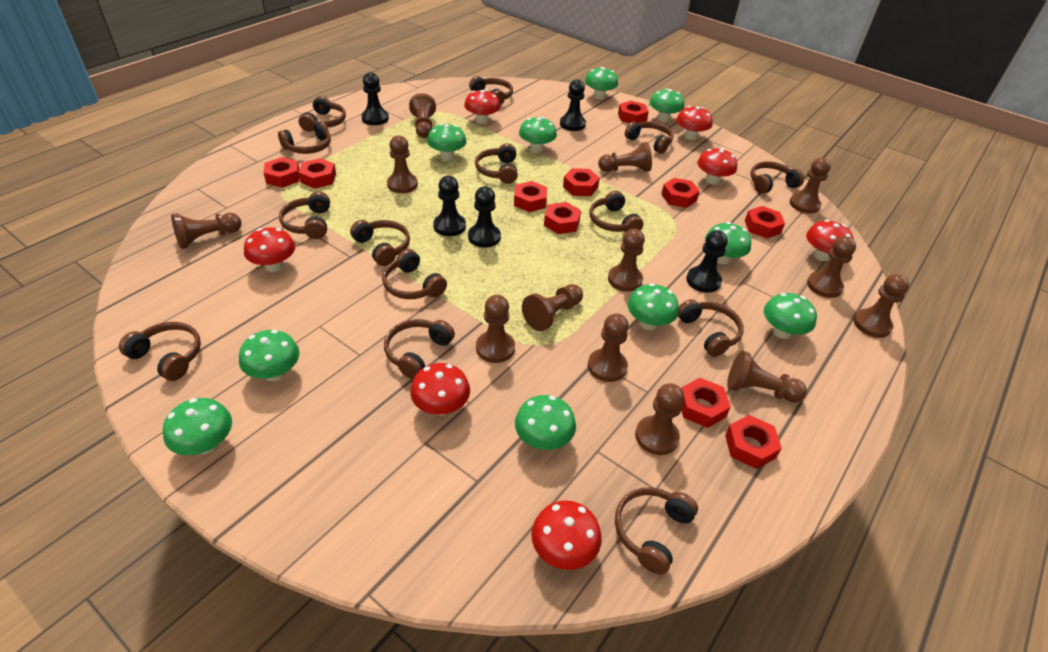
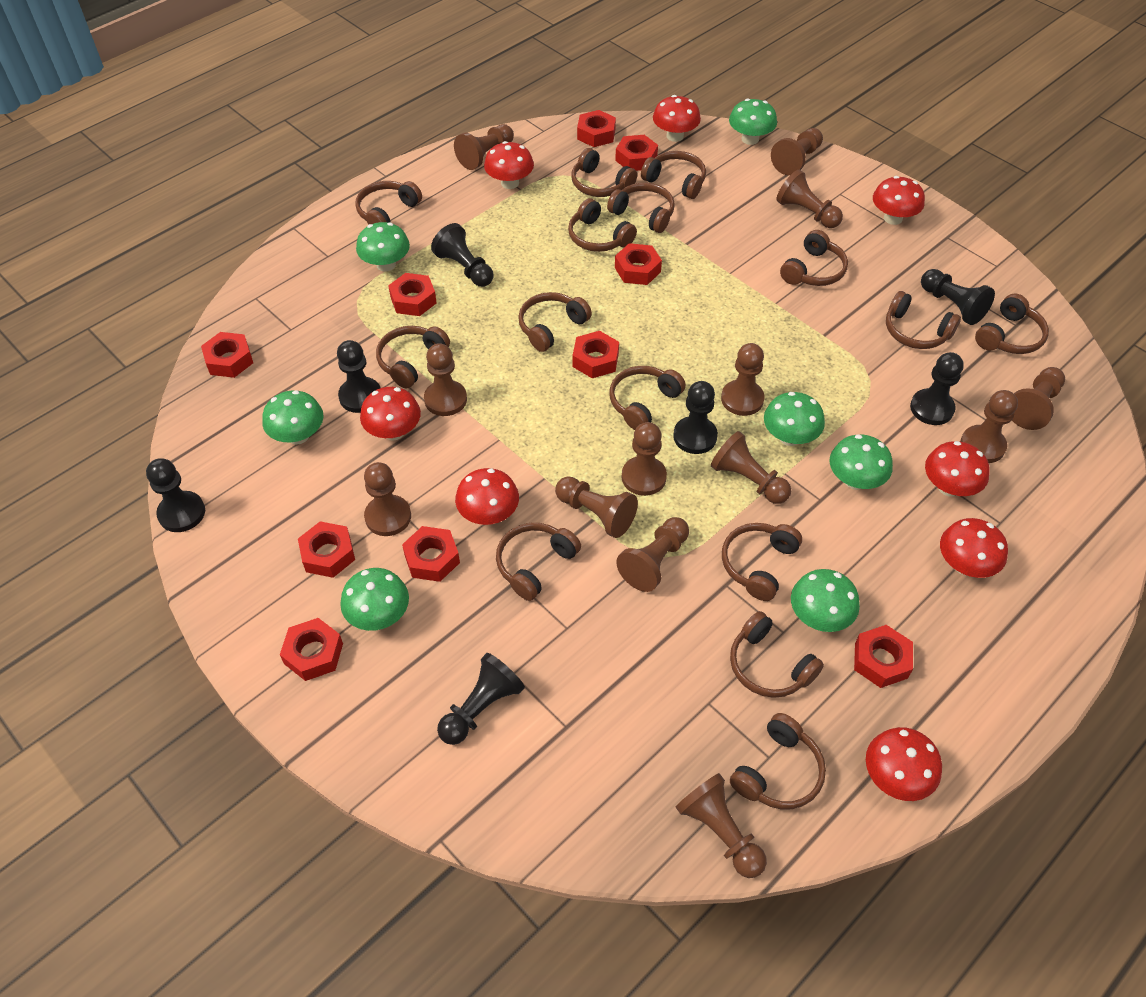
black pawn: [361,72,389,125] [433,176,466,236] [468,186,501,248] [560,79,586,131] [686,230,728,293] = 5 -> [146,458,205,532] [337,340,381,413] [431,223,493,287] [437,653,525,745] [673,381,718,454] [910,352,964,425] [921,269,995,325] = 7
brown headphones: [119,322,201,381] [278,121,331,154] [279,192,330,239] [298,96,346,132] [350,220,410,266] [382,249,447,299] [384,319,455,379] [469,76,513,106] [475,143,518,184] [589,191,644,233] [615,487,698,575] [625,121,674,154] [678,299,744,357] [750,161,805,194] = 14 -> [355,181,422,225] [376,326,450,389] [496,523,581,601] [518,292,592,352] [568,198,637,252] [572,148,637,197] [607,183,675,233] [609,366,686,430] [641,151,706,199] [722,523,802,601] [730,611,824,698] [730,713,826,809] [780,230,848,286] [886,291,961,349] [975,294,1049,354] = 15
green mushroom: [163,398,232,455] [239,330,300,381] [427,123,467,161] [515,395,576,450] [519,117,557,153] [585,67,618,99] [627,283,679,330] [649,88,684,122] [705,222,751,264] [764,293,817,339] = 10 -> [262,390,323,445] [340,568,409,631] [356,222,410,272] [729,99,777,145] [764,392,825,446] [791,569,860,632] [829,434,893,490] = 7
red mushroom: [244,227,295,272] [410,363,470,416] [464,90,500,124] [531,501,602,570] [676,106,713,140] [697,148,737,185] [806,220,853,261] = 7 -> [360,387,421,441] [455,468,519,525] [484,141,534,189] [653,95,701,142] [866,727,942,801] [873,176,925,225] [925,441,990,497] [940,518,1008,578] = 8

